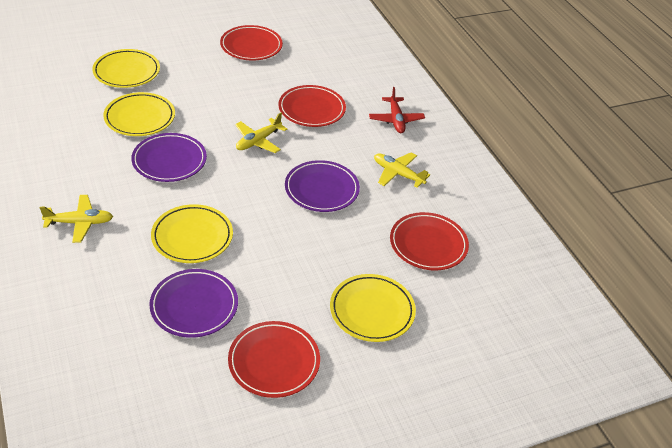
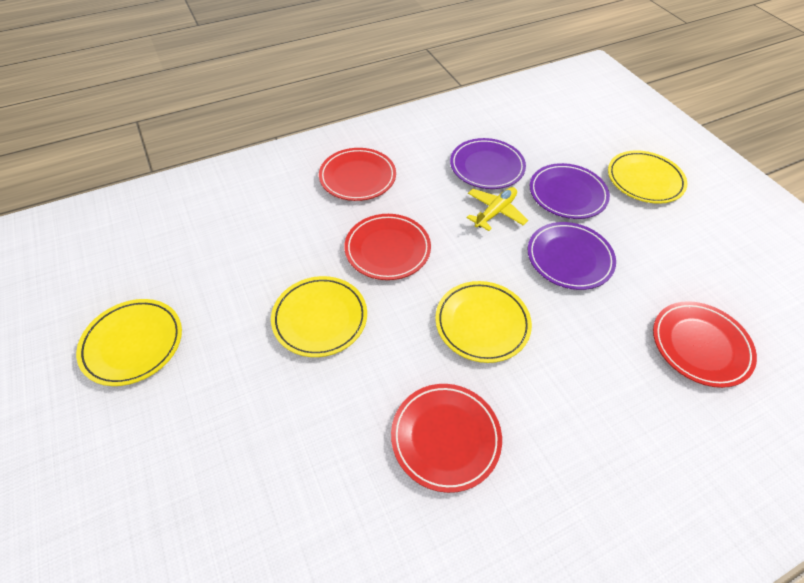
red plane: [369,87,425,133] = 1 -> none = 0
yellow plane: [40,195,113,243] [235,113,287,153] [374,152,430,188] = 3 -> [467,187,528,231] = 1

